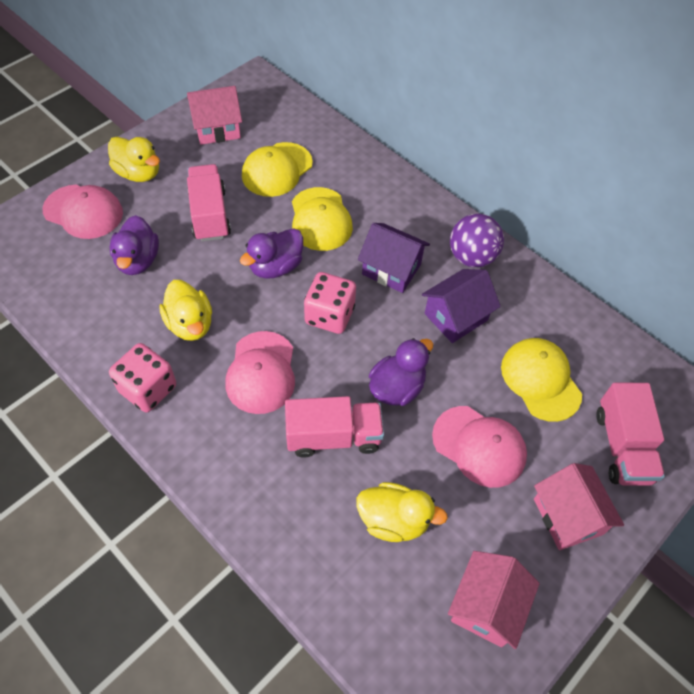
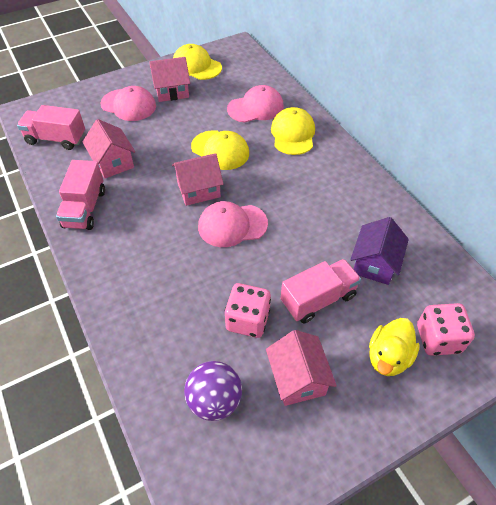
pink house: [187,86,242,145] [448,551,539,649] [534,463,624,550] = 3 -> [83,119,135,178] [149,57,190,102] [172,153,224,206] [266,330,337,406] = 4
purple duck: [110,215,159,275] [240,228,303,279] [369,338,433,406] = 3 -> none = 0
purple house: [358,223,430,293] [422,269,501,343] = 2 -> [350,217,409,285] = 1
yellow duck: [108,137,160,182] [159,280,212,341] [357,482,448,542] = 3 -> [369,318,420,376] = 1

